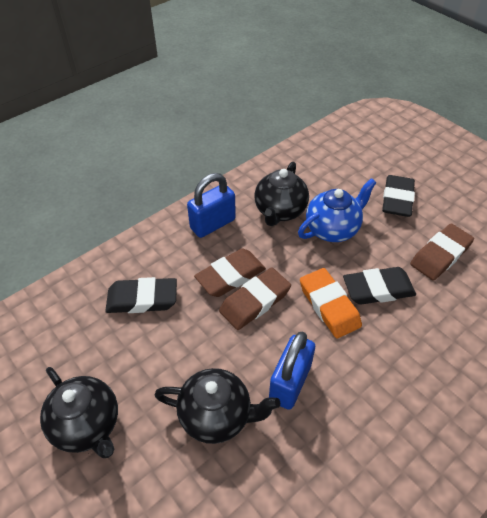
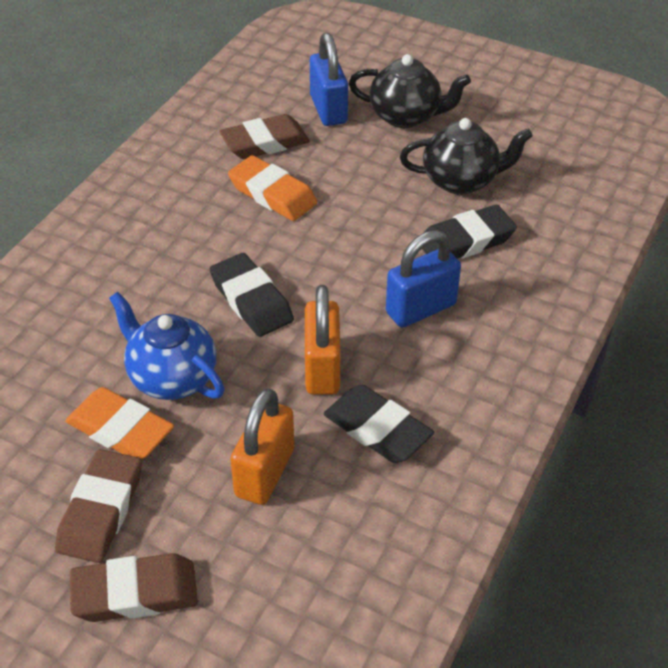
black teapot: [40,367,118,458] [155,368,280,444] [255,162,309,226] = 3 -> [349,54,471,128] [400,118,533,195] = 2
orange eraser: [300,268,362,338] = 1 -> [65,387,174,459] [228,155,317,221] = 2
orange padlock: none = 0 -> [230,388,294,505] [305,285,341,395] = 2

